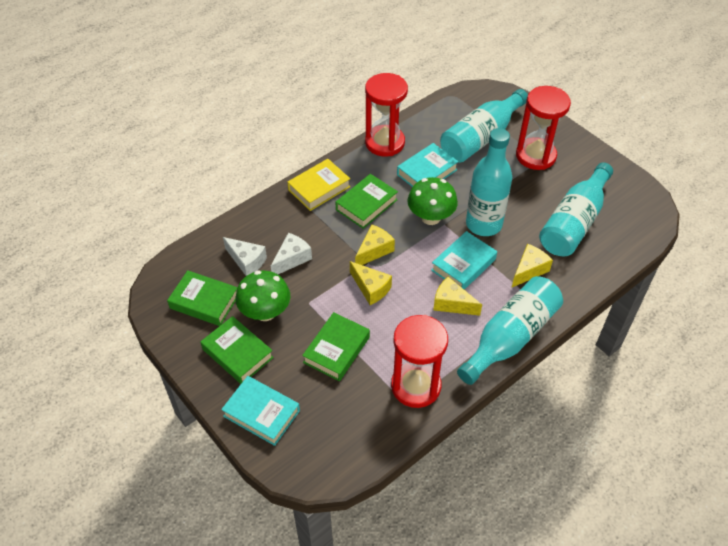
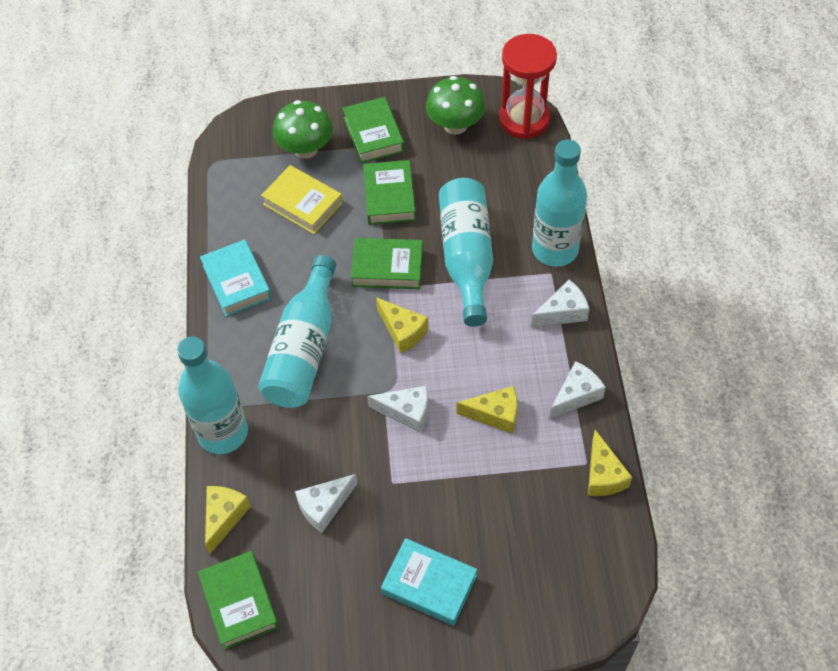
red hourglass: [365,73,408,157] [391,315,448,408] [516,86,571,170] = 3 -> [499,34,557,139] = 1
turquoise book: [221,376,300,446] [397,143,458,187] [431,231,497,290] = 3 -> [200,239,272,317] [381,538,477,626] = 2
white cheese: [223,237,267,276] [271,233,312,274] = 2 -> [295,474,357,533] [367,386,428,433] [531,280,589,327] [549,361,606,419] = 4

